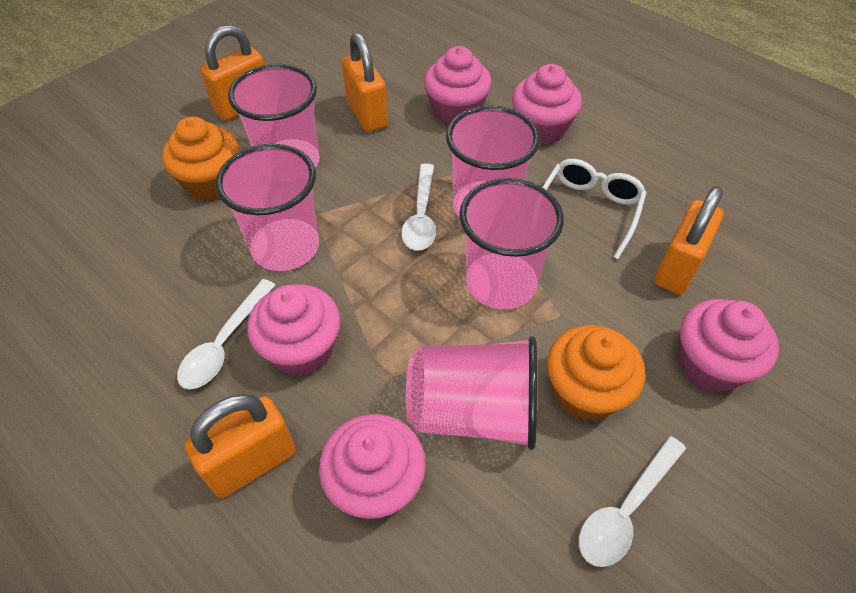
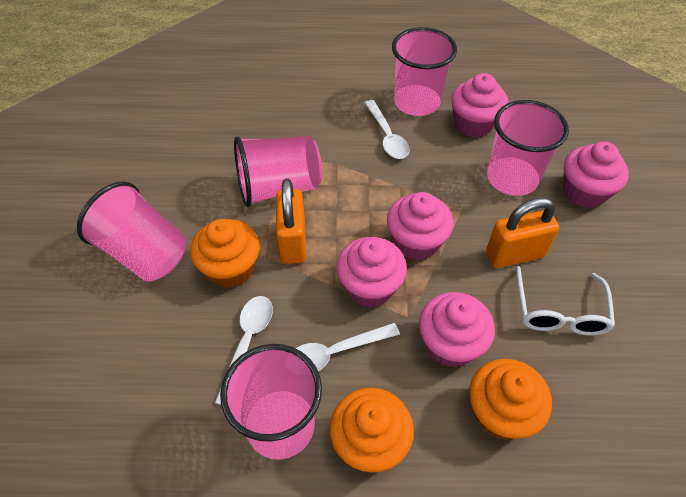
orange cupcake: [162,116,239,201] [547,325,645,421] = 2 -> [190,219,260,288] [330,388,414,472] [469,359,552,440] = 3
orange padlock: [185,394,296,498] [200,25,265,120] [342,32,388,132] [654,186,724,295] = 4 -> [276,178,306,264] [486,197,559,268] = 2

